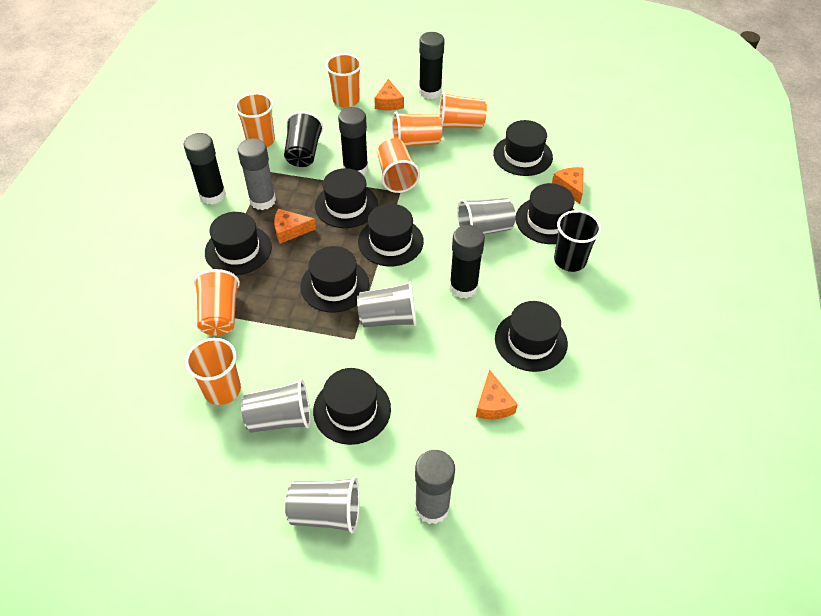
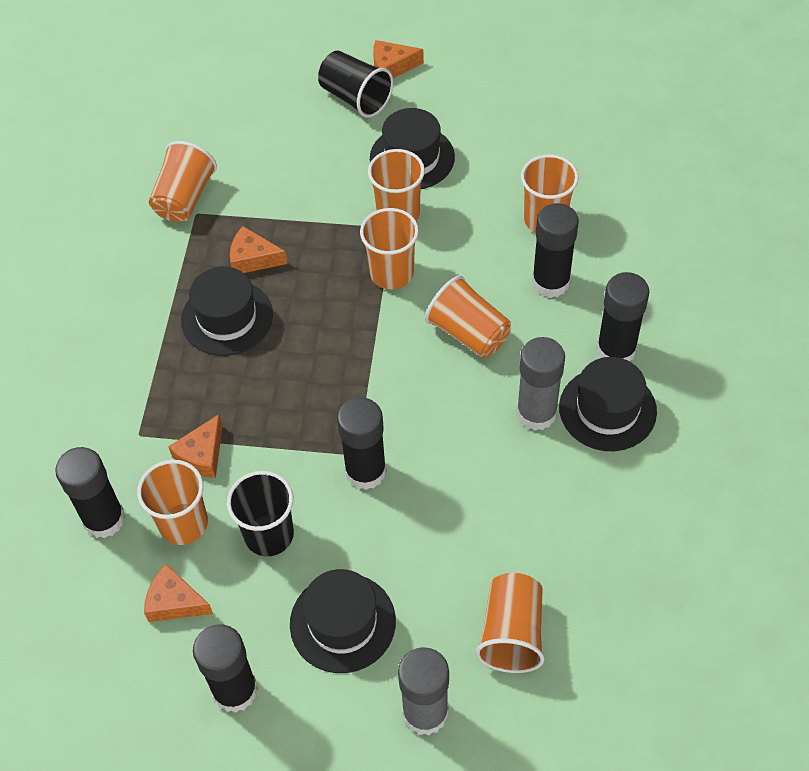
black glue stick: [184,133,226,204] [338,107,368,175] [419,32,445,99] [450,225,485,299] = 4 -> [55,447,125,538] [193,624,258,713] [337,397,387,490] [532,203,579,298] [596,272,649,362] = 5
black hat: [205,212,272,275] [300,246,369,313] [313,368,391,445] [315,168,378,228] [358,204,424,266] [493,120,553,176] [495,301,568,372] [516,183,575,244] = 8 -> [181,267,273,356] [290,569,396,673] [370,108,455,189] [559,357,657,451] = 4
grey cup: [241,379,311,433] [285,477,360,533] [357,281,417,327] [457,198,516,235] = 4 -> none = 0

